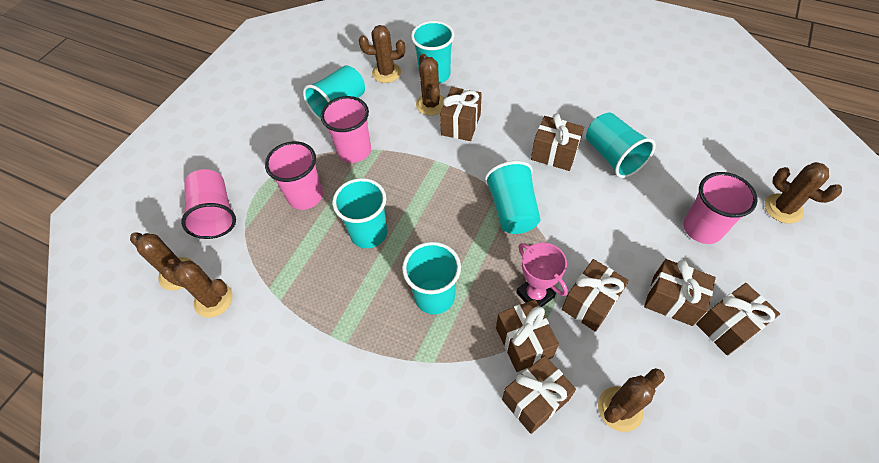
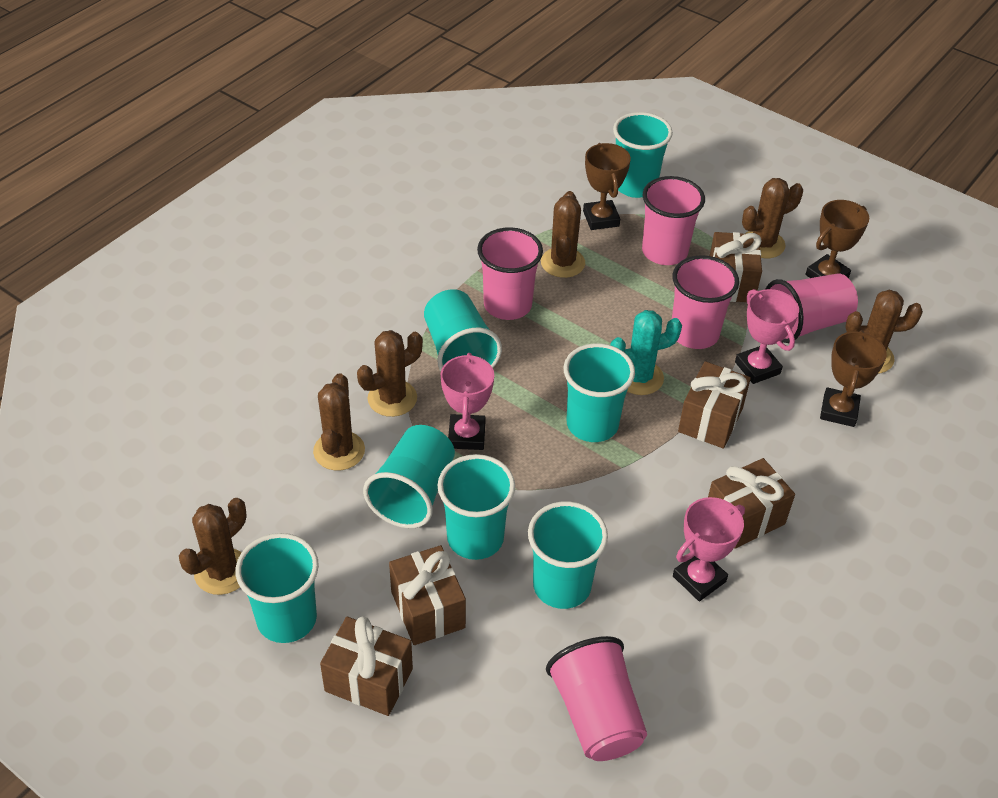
brown gift: [440,87,482,141] [496,299,559,372] [502,355,576,434] [531,113,584,171] [562,259,629,332] [644,259,716,326] [696,283,780,355] = 7 -> [320,616,413,716] [389,545,466,645] [678,361,751,449] [708,458,795,549] [710,232,762,302] = 5
brown trophy: none = 0 -> [583,143,631,230] [806,200,869,278] [820,330,887,427] = 3
pink cup: [181,169,236,239] [265,141,323,210] [321,96,371,163] [684,172,758,244] = 4 -> [477,227,543,320] [546,636,647,761] [642,176,705,265] [672,255,739,349] [766,273,858,343] = 5
pink trophy: [516,243,568,307] = 1 -> [441,353,494,450] [673,497,745,601] [735,289,799,384] = 3
turquoise cactus: none = 0 -> [610,310,682,395] = 1
turquoise cup: [303,66,365,121] [332,178,388,248] [402,242,461,314] [411,21,454,84] [484,161,540,234] [586,113,656,178] = 6 -> [236,533,319,643] [363,425,455,528] [424,289,502,371] [437,454,515,560] [528,501,608,609] [563,343,635,442] [613,112,673,198] = 7

